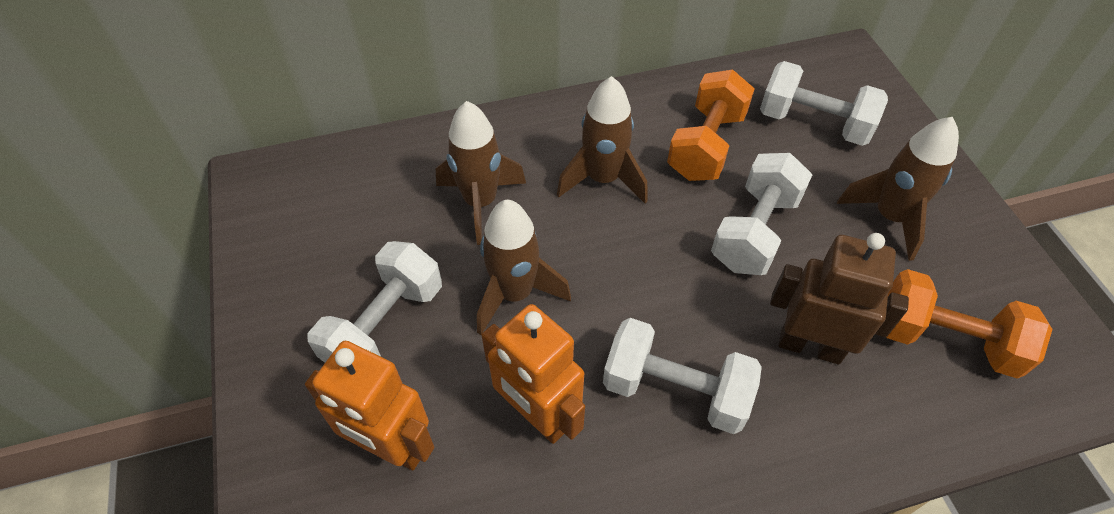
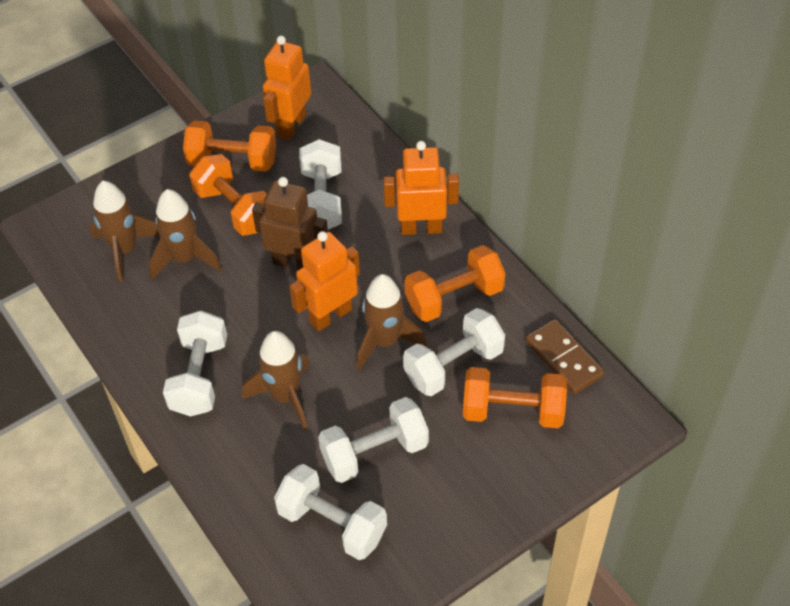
brown domino: none = 0 -> [525,319,605,394] = 1
orange dumbbell: [667,70,755,181] [886,269,1052,379] = 2 -> [183,121,276,172] [189,154,267,236] [404,245,506,322] [463,367,567,428] = 4
orange robot: [305,341,434,470] [482,304,585,444] = 2 -> [263,36,311,140] [289,231,360,331] [383,141,459,235] = 3
white dumbbell: [307,241,442,363] [603,318,762,434] [711,153,813,275] [760,61,888,146] = 4 -> [163,310,227,417] [274,464,387,560] [299,139,342,230] [318,397,429,483] [403,308,505,396] = 5

